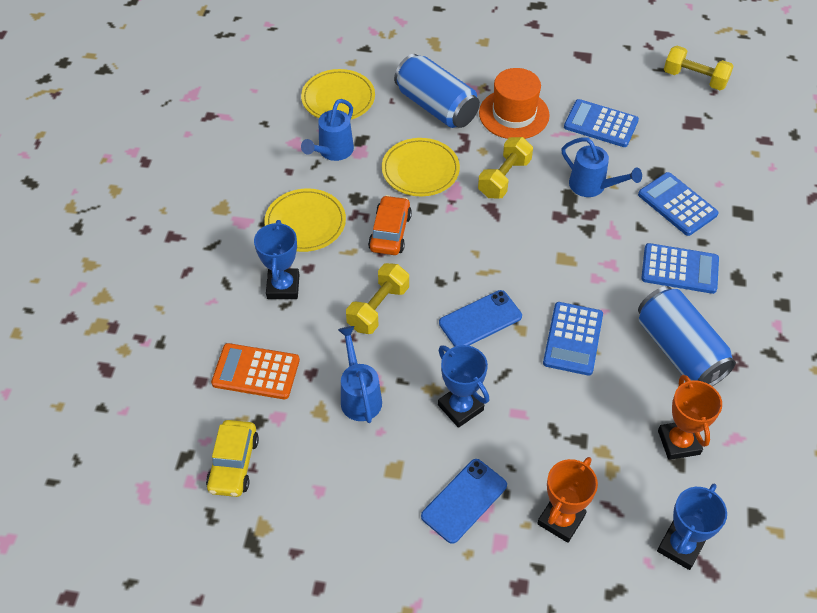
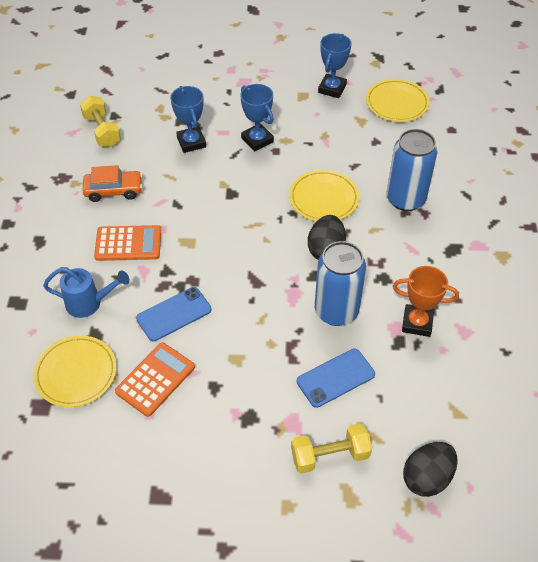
black egg: none = 0 -> [308,215,346,260] [403,442,458,497] = 2
blue calculator: [543,302,603,376] [564,99,639,147] [638,172,719,236] [641,243,719,294] = 4 -> none = 0
blue watering can: [301,99,354,161] [338,326,382,423] [561,137,642,197] = 3 -> [43,267,129,318] = 1
orange calculator: [211,343,300,399] = 1 -> [94,225,161,261] [115,343,195,417] = 2
orange hat: [479,68,550,139] = 1 -> none = 0
orange trophy: [537,457,598,543] [658,375,722,460] = 2 -> [393,266,459,337] = 1
yellow car: [206,420,259,497] = 1 -> none = 0
yellow dumbbell: [346,263,409,334] [478,137,533,198] [664,46,734,90] = 3 -> [80,96,121,147] [291,423,372,474] = 2

